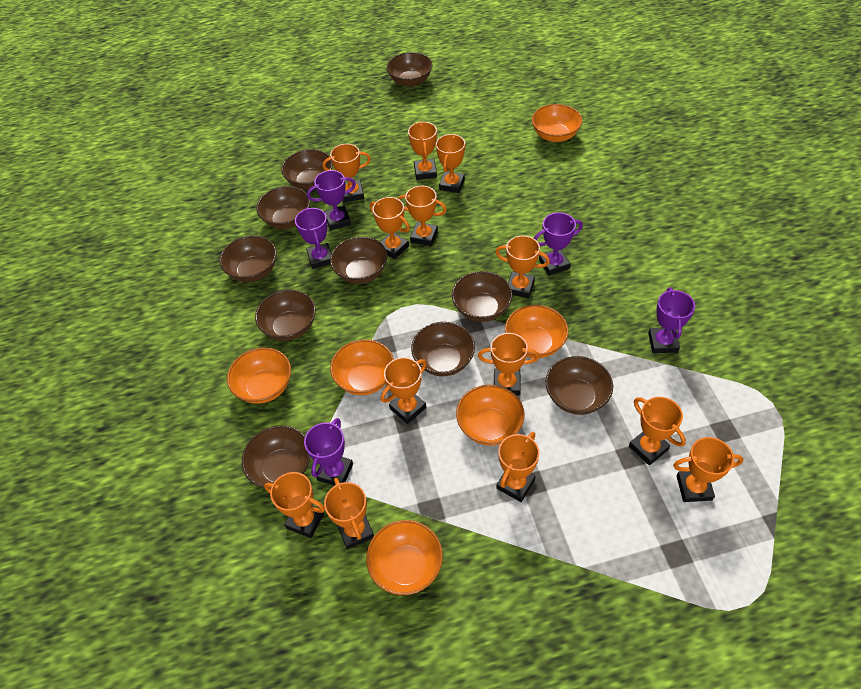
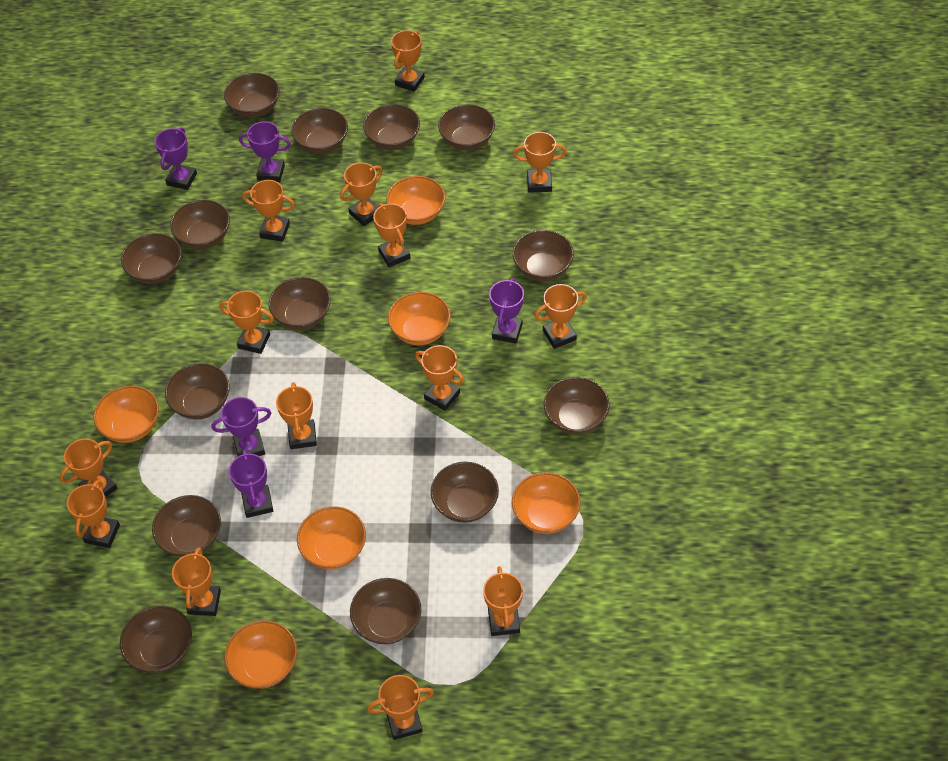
brown bowl: [220,236,277,282] [242,426,311,488] [255,290,316,341] [257,186,310,229] [281,149,333,189] [330,237,388,284] [387,52,432,87] [411,322,475,376] [452,271,513,322] [545,356,613,415] = 10 -> [120,605,192,673] [121,233,182,284] [152,495,221,557] [165,363,230,420] [170,200,230,249] [224,73,280,118] [269,277,331,330] [291,108,348,154] [350,578,421,644] [363,104,420,150] [431,462,499,523] [438,104,495,151] [513,230,574,281] [544,377,610,434] = 14
orange trophy: [264,472,325,538] [322,144,371,202] [324,478,374,549] [370,197,410,259] [381,357,427,424] [397,186,447,246] [408,121,437,180] [436,134,465,193] [478,333,540,395] [495,235,550,298] [496,432,540,502] [629,397,686,465] [673,437,743,502] = 13 -> [60,439,117,498] [67,480,120,548] [172,547,221,616] [220,291,274,354] [242,180,295,242] [276,382,317,449] [340,163,382,226] [367,675,434,740] [373,203,410,267] [391,30,425,92] [415,345,465,411] [483,566,523,636] [513,132,567,193] [534,284,587,349] = 14

